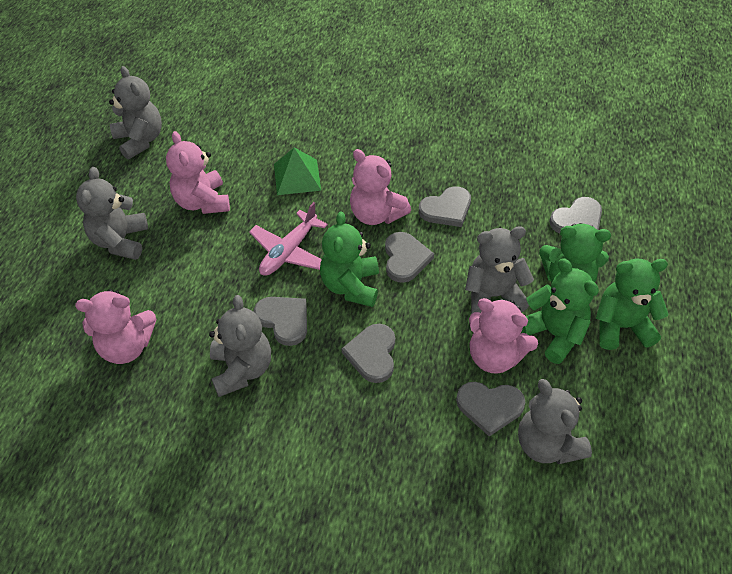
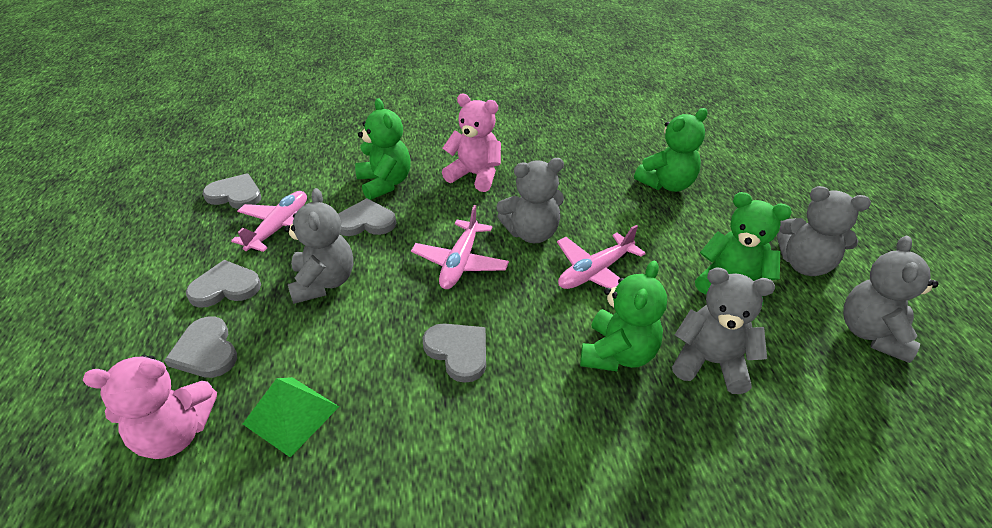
grey heart: [254,297,307,346] [342,324,395,383] [385,232,434,283] [419,186,471,227] [456,382,525,437] [549,197,602,233] = 6 -> [164,316,237,378] [186,260,261,308] [203,174,261,209] [338,198,396,236] [423,323,486,383] = 5
pink plane: [249,202,328,276] = 1 -> [231,191,307,252] [411,205,509,289] [557,225,646,289] = 3
pink teddy bear: [75,289,156,364] [166,131,230,214] [350,149,411,225] [469,298,538,374] = 4 -> [83,355,217,459] [442,94,501,192] = 2

